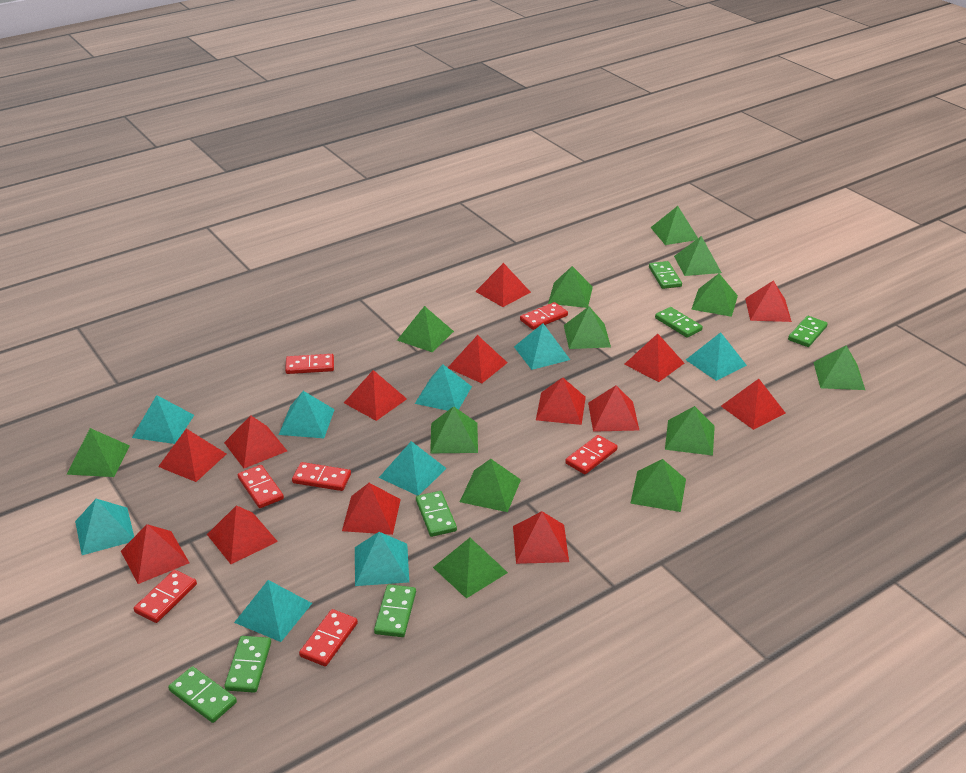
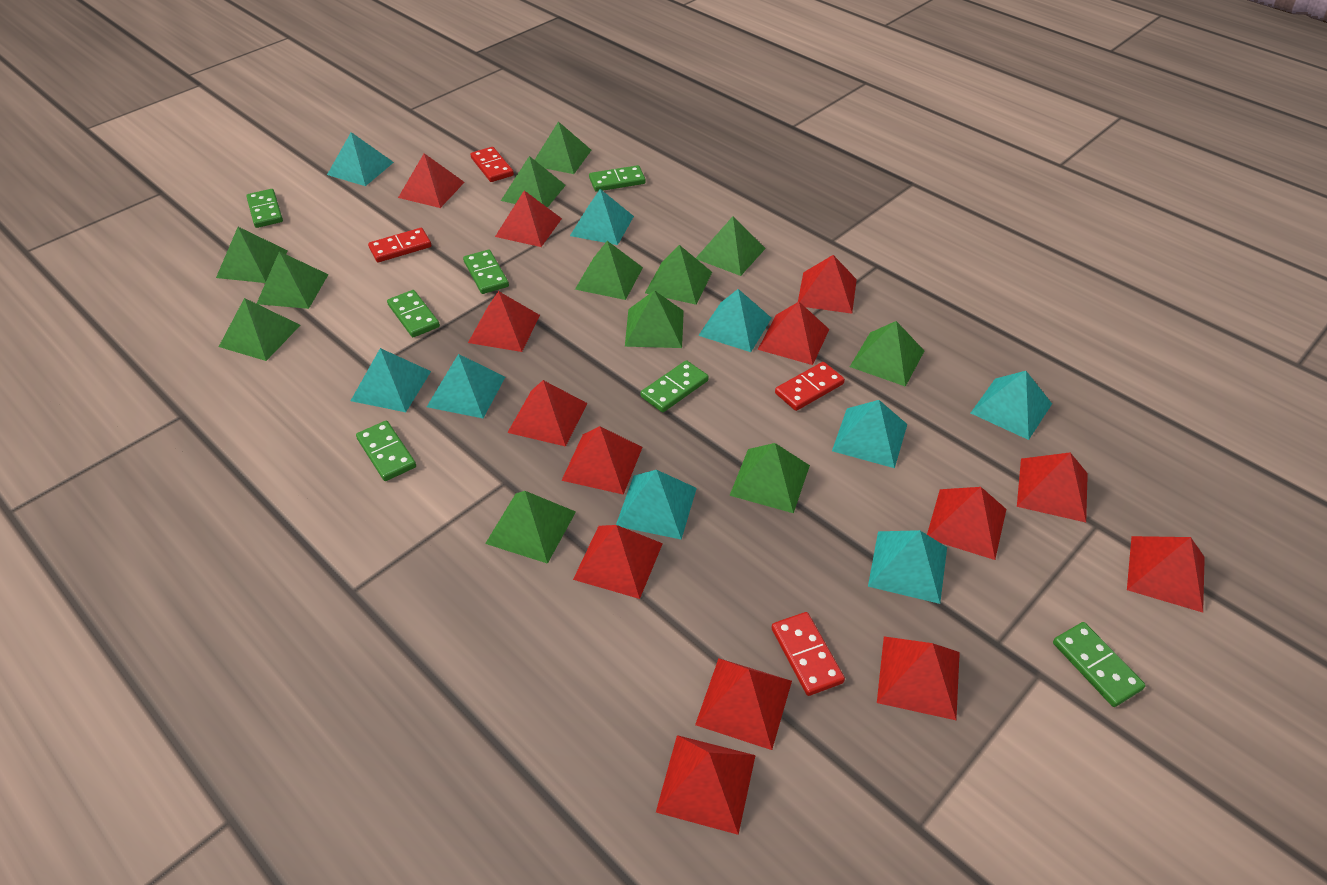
green pyramid: [67,428,130,477] [397,306,454,352] [430,406,478,453] [433,538,508,599] [460,459,521,512] [548,266,593,308] [564,307,611,349] [630,459,686,512] [650,206,698,245] [665,406,715,456] [674,236,722,276] [691,274,738,317] [813,346,865,390] = 13 -> [216,227,288,283] [219,298,300,361] [256,251,329,309] [485,491,576,564] [501,156,566,208] [535,121,592,174] [575,241,643,300] [625,290,684,348] [645,245,712,305] [696,216,766,276] [729,443,810,513] [850,321,924,387] = 12
red domino: [134,570,197,623] [238,465,284,508] [285,354,334,374] [292,462,351,491] [299,609,358,666] [520,302,568,330] [565,435,618,474] = 7 -> [368,228,431,262] [471,147,514,182] [772,612,845,696] [775,362,845,411] = 4

